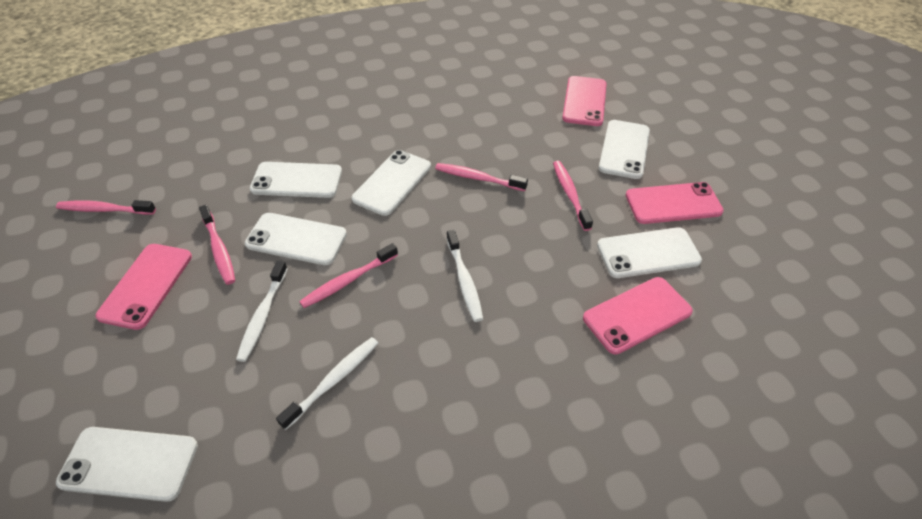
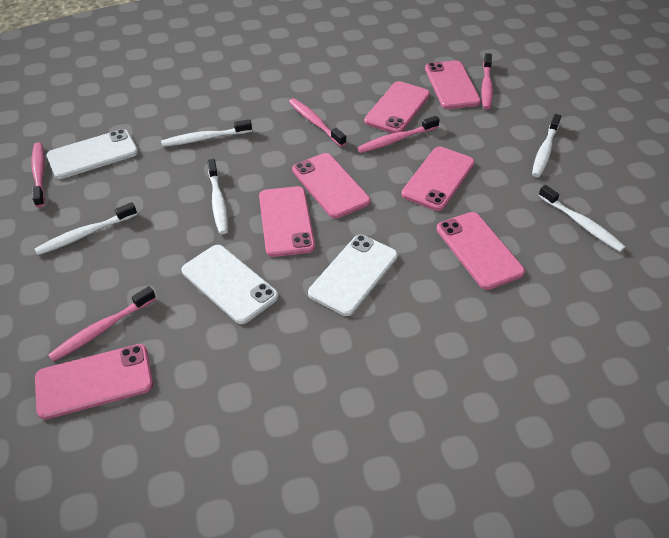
pink phone: [95,244,192,330] [562,76,607,126] [583,277,693,355] [626,182,724,224] = 4 -> [35,344,153,420] [259,186,315,257] [292,153,370,219] [364,81,430,133] [402,147,475,211] [425,61,481,109] [437,212,525,290] = 7
white phone: [56,427,198,502] [245,213,347,265] [250,162,342,198] [352,150,431,216] [597,228,702,278] [599,120,650,179] = 6 -> [47,129,138,179] [181,245,278,324] [308,235,398,316] = 3
white toothbrush: [236,260,288,362] [276,337,378,430] [447,230,483,322] = 3 -> [35,202,137,255] [161,119,252,147] [207,159,228,234] [532,114,561,177] [538,185,626,252] = 5

